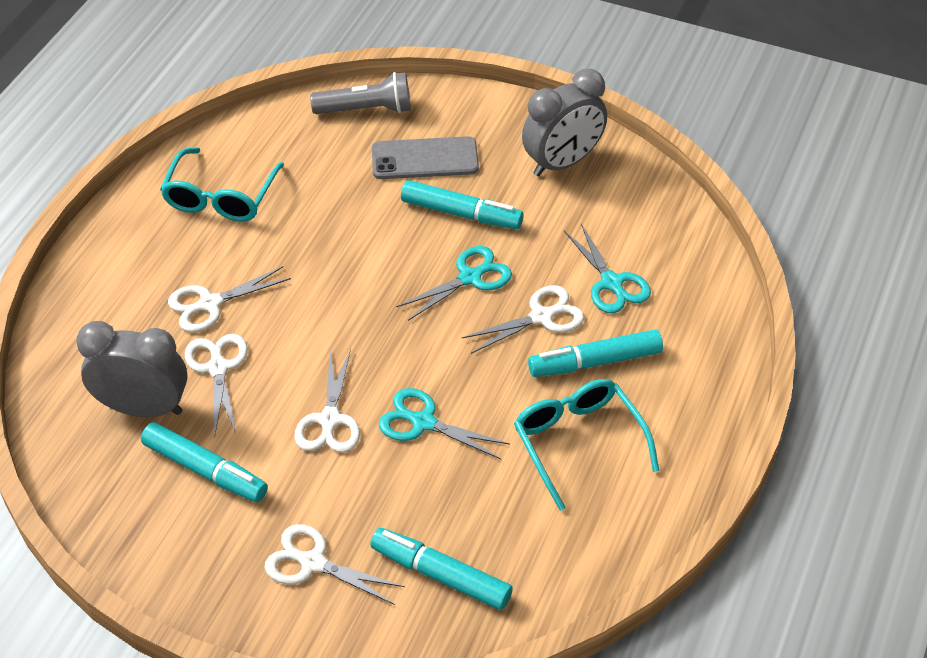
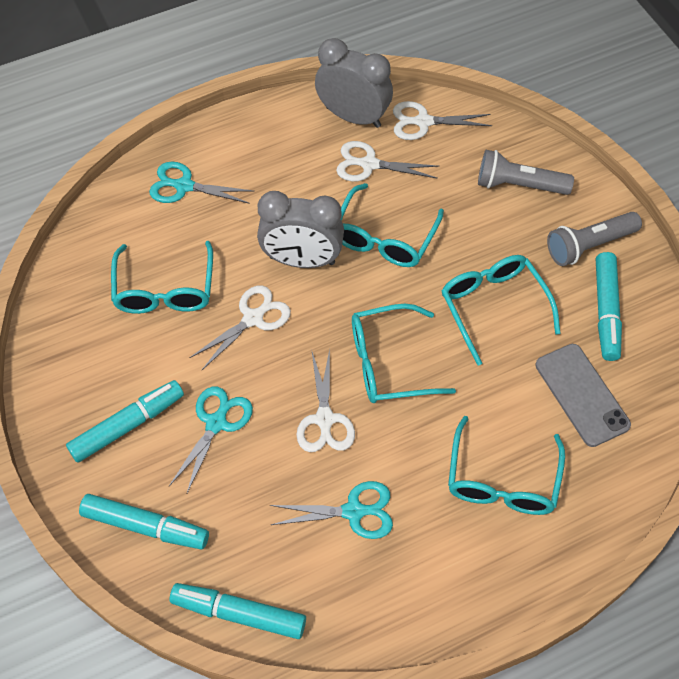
grey flashlight: [310,72,411,114] = 1 -> [478,150,574,195] [547,212,642,266] = 2
turquoise glasses: [160,147,284,222] [514,379,659,511] = 2 -> [111,241,213,314] [341,183,444,267] [352,304,456,403] [442,255,561,366] [448,416,565,515] = 5
white scissors: [168,266,291,332] [185,334,248,434] [265,524,405,605] [294,349,360,453] [462,285,584,354] = 5 -> [189,285,291,370] [296,349,355,452] [336,141,440,181] [393,101,492,140] = 4

